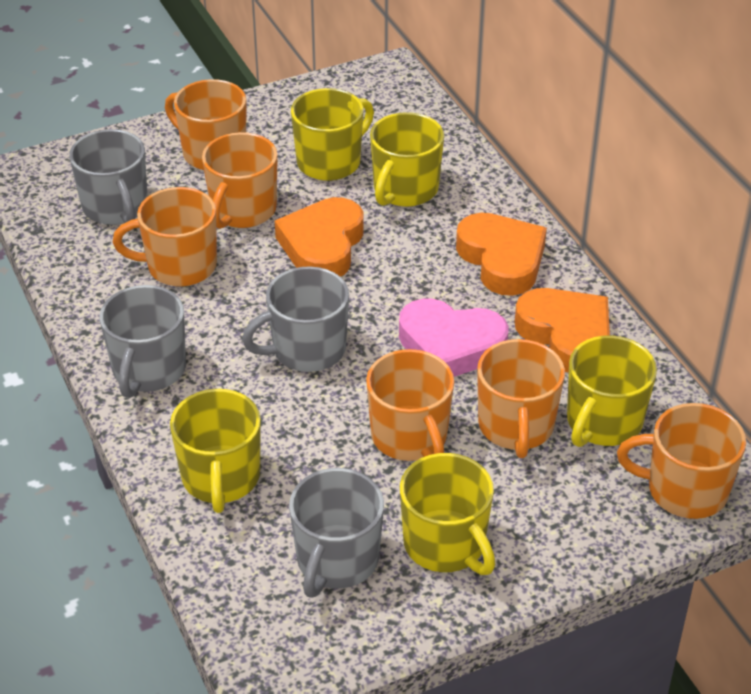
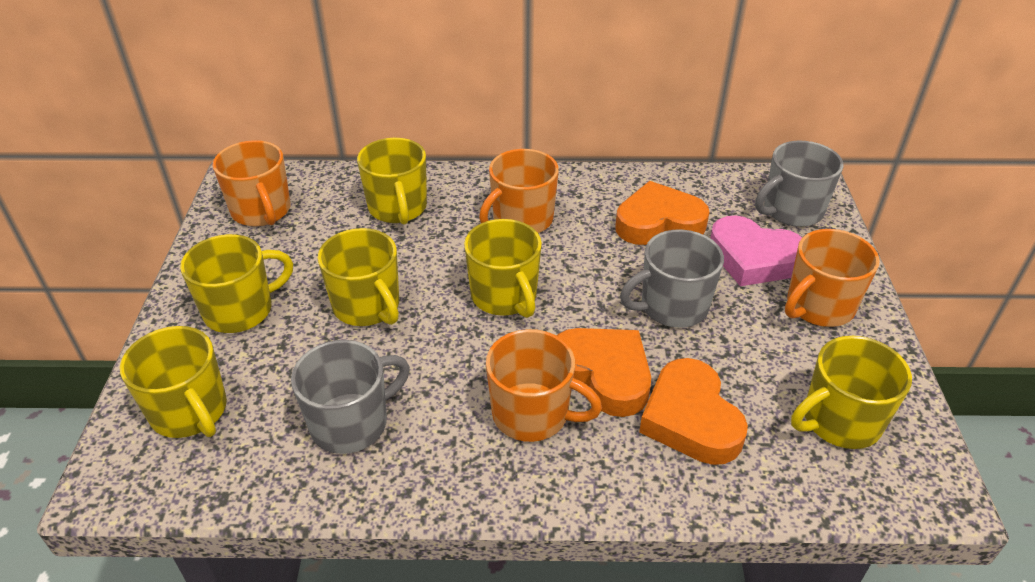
grey mug: [69,129,148,225] [100,285,186,398] [242,266,349,372] [289,468,384,598] = 4 -> [291,340,410,454] [620,229,724,328] [755,141,843,227] = 3
orange mug: [113,187,217,287] [165,79,246,170] [202,132,278,229] [366,349,454,461] [477,339,565,458] [617,403,746,519] = 6 -> [212,140,291,227] [479,149,559,233] [486,329,602,442] [785,229,880,327] = 4
yellow mug: [170,389,261,513] [291,88,374,181] [370,112,444,207] [400,453,495,575] [567,335,657,447] = 5 -> [120,326,227,438] [180,234,293,333] [318,228,399,326] [357,138,427,225] [464,219,542,318] [791,336,912,449] = 6

